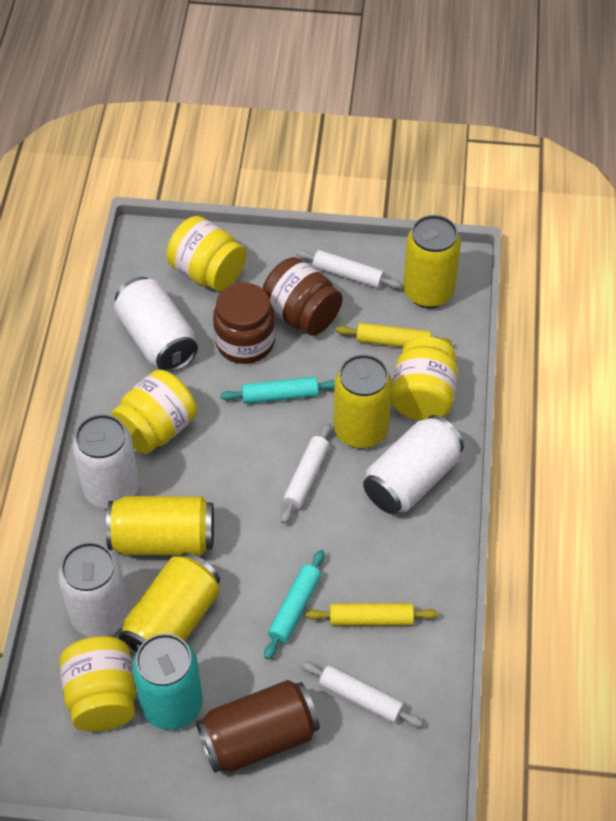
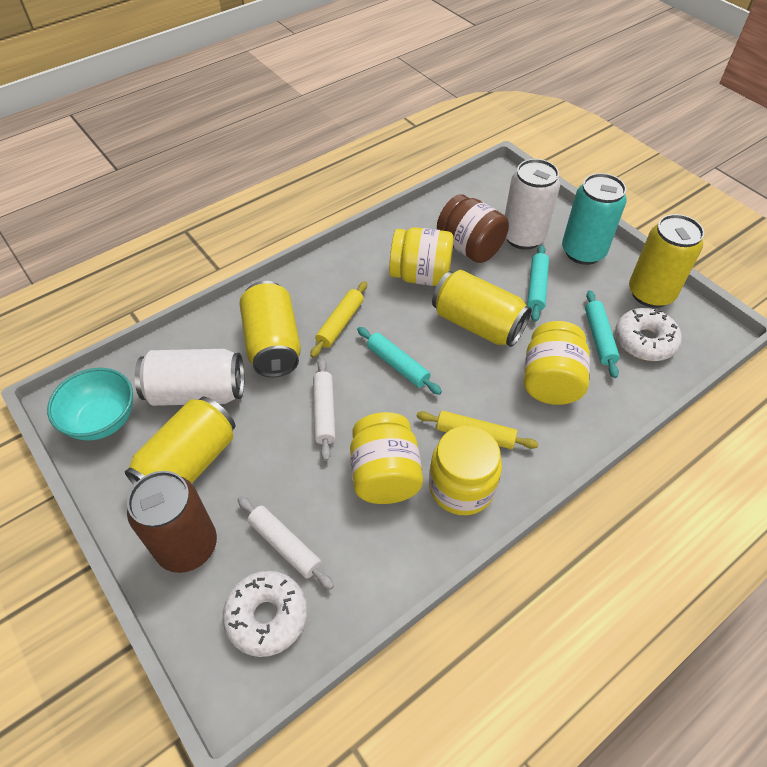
brown jar: [213,283,275,364] [262,257,342,336] = 2 -> [437,194,509,263] = 1
turquoise bowl: none = 0 -> [47,368,133,441] = 1
turquoise rolling pin: [220,377,335,404] [264,550,324,659] = 2 -> [357,327,442,395] [527,245,549,322] [585,290,620,378] = 3
white can: [58,542,129,637] [72,414,139,509] [114,277,198,373] [363,415,464,514] = 4 -> [135,349,244,406] [505,159,560,250] = 2
white donut: none = 0 -> [223,571,307,657] [615,308,682,361] = 2
white rolling pin: [281,423,331,523] [296,250,402,289] [301,661,423,727] = 3 -> [238,497,334,590] [313,358,336,461] = 2

